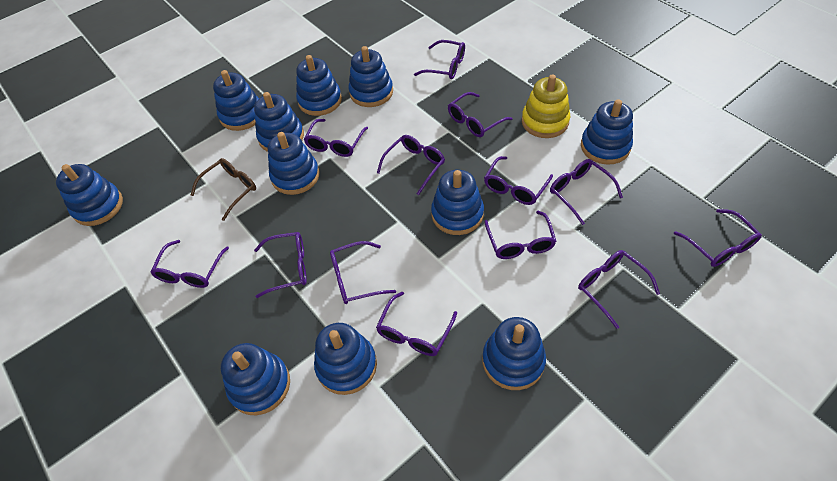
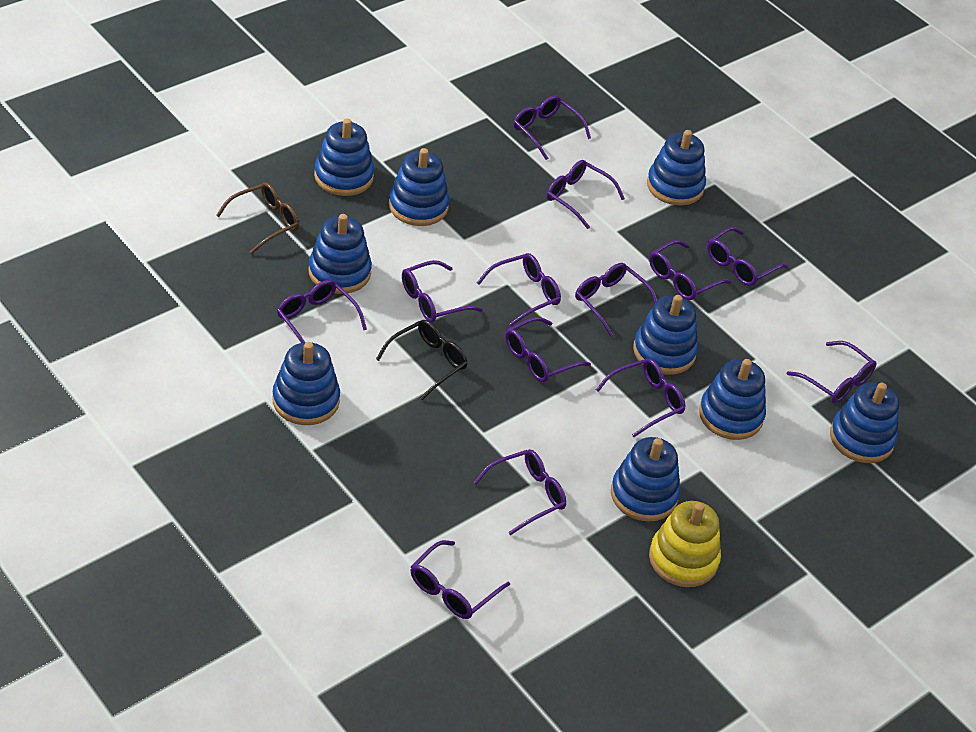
black glasses: none = 0 -> [376,320,468,400] = 1
blue stacking toy: [56,164,123,226] [213,70,259,131] [221,343,290,415] [254,92,304,152] [268,132,320,195] [296,55,342,116] [314,323,377,395] [349,46,393,107] [431,170,484,235] [482,317,546,390] [581,99,633,165] = 11 -> [272,342,340,425] [308,214,372,294] [314,118,374,196] [389,148,449,226] [611,437,681,522] [633,295,698,375] [647,130,706,206] [699,359,766,440] [830,382,899,463] = 9

